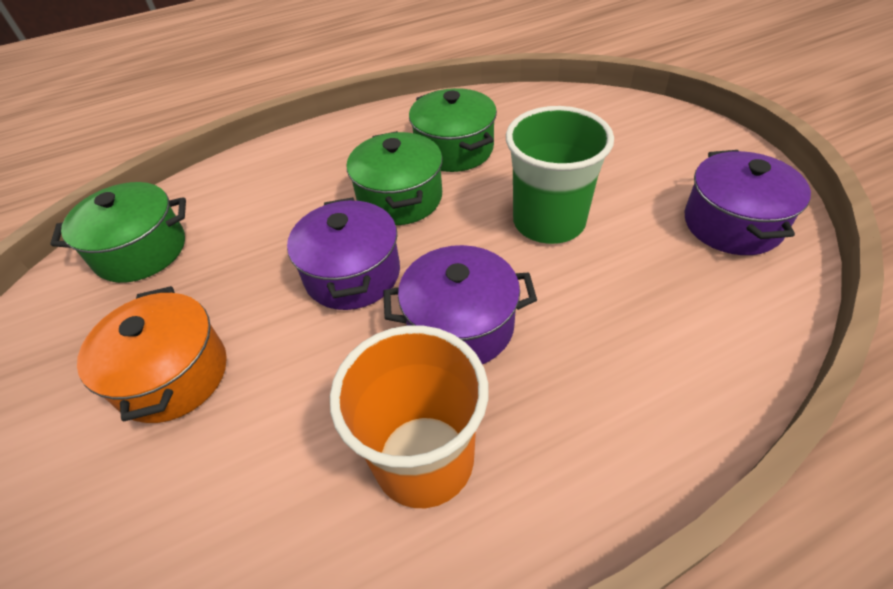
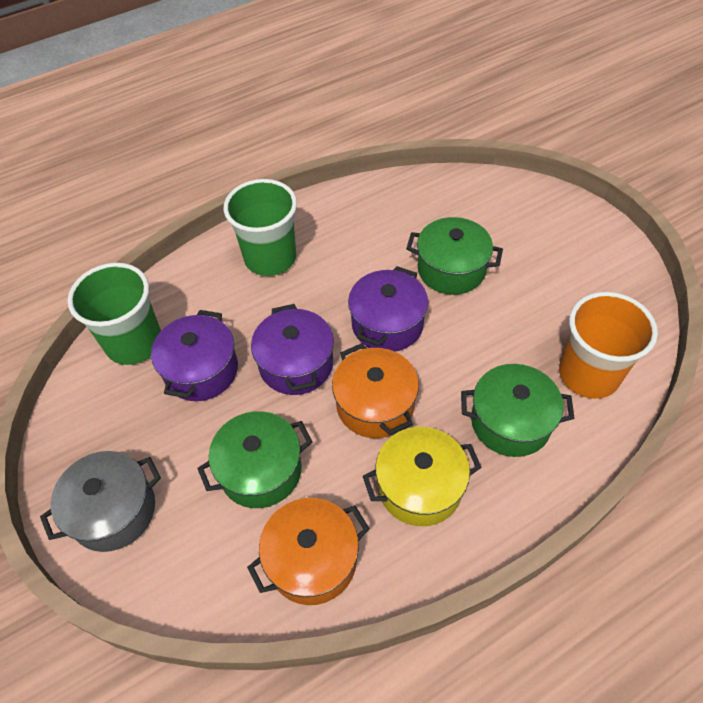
green cup: [506,106,614,244] = 1 -> [67,263,161,365] [223,179,297,276] = 2
grey pot: none = 0 -> [40,451,161,552] = 1
orange pot: [77,286,227,423] = 1 -> [247,498,370,605] [332,343,419,438] = 2
yellow pot: none = 0 -> [363,427,482,526] = 1

